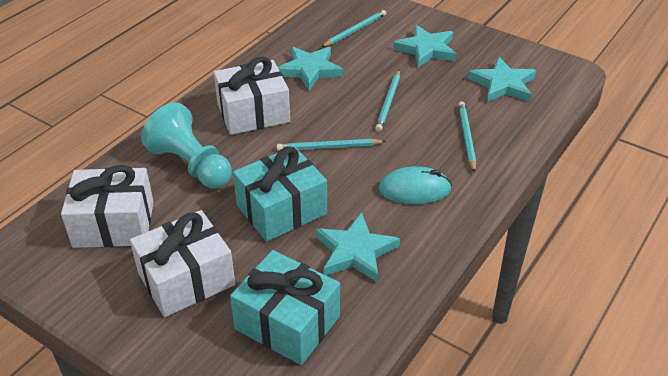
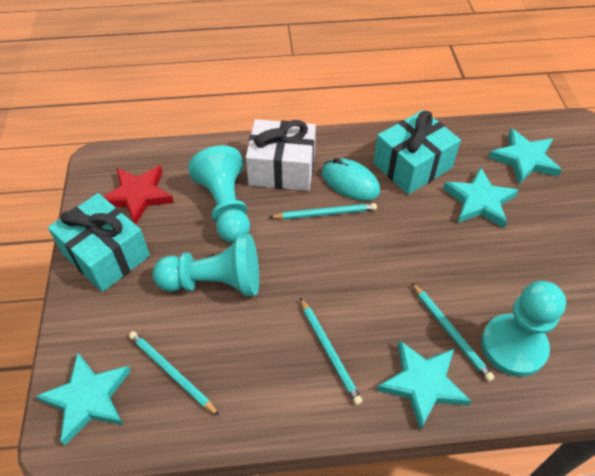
red star: none = 0 -> [103,165,174,224] = 1
turquoise pawn: [141,102,232,188] = 1 -> [153,234,259,297] [188,146,250,242] [481,281,566,377] = 3
white gift: [61,165,154,248] [130,210,235,317] [214,57,290,135] = 3 -> [246,119,316,191] = 1

